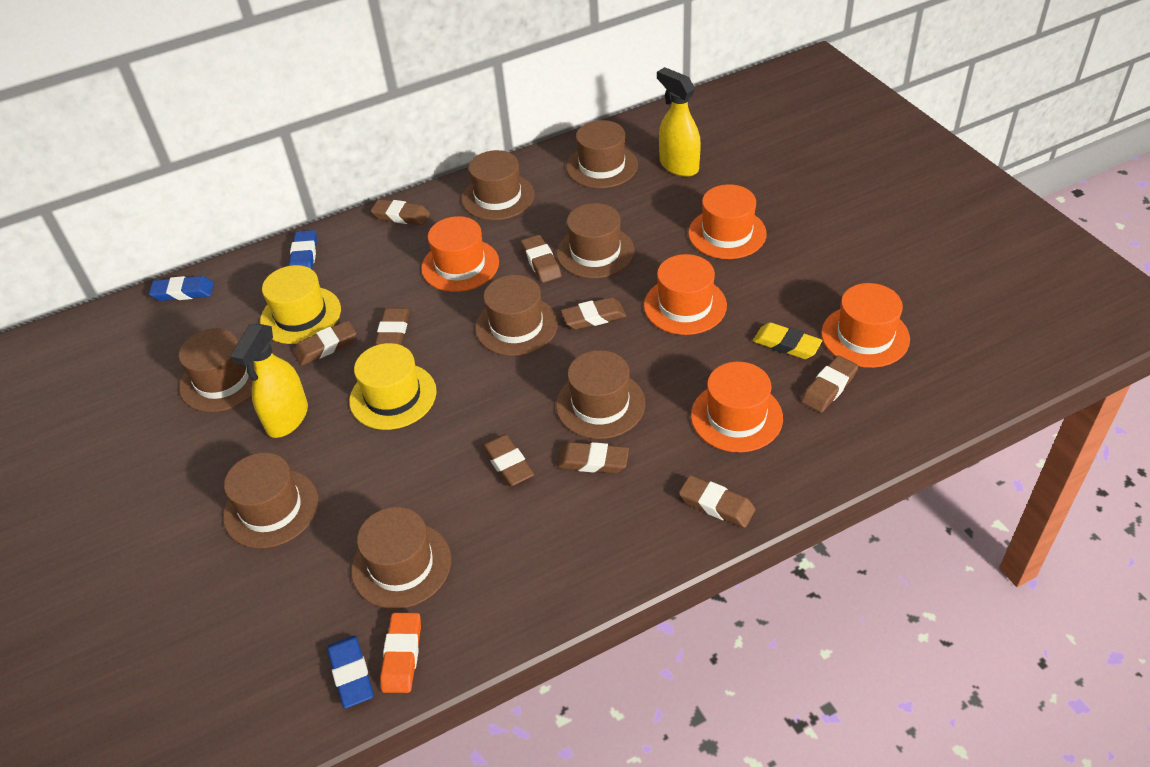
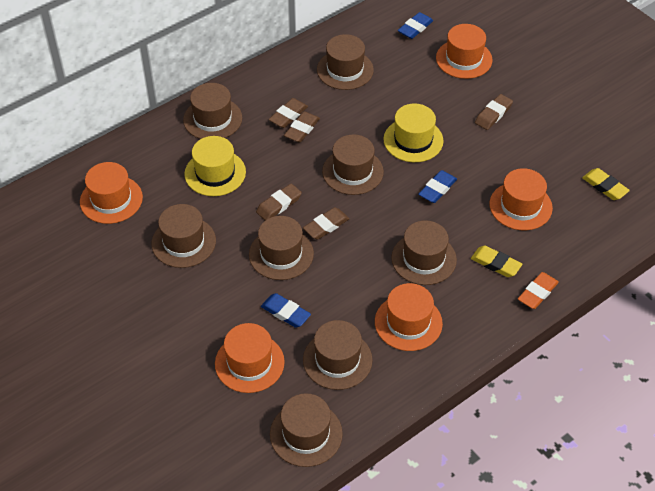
brown eraser: [293,321,356,366] [371,199,430,225] [375,308,410,346] [482,434,534,486] [521,235,562,283] [557,442,629,473] [561,297,626,330] [679,475,756,528] [801,356,858,413] = 9 -> [256,184,302,220] [269,98,308,128] [284,111,320,143] [303,207,349,239] [475,94,513,130] = 5
yellow eraser: [753,322,822,359] = 1 -> [471,246,522,277] [582,168,630,200] = 2
yellow spray bottle: [230,324,308,438] [657,67,701,177] = 2 -> none = 0

